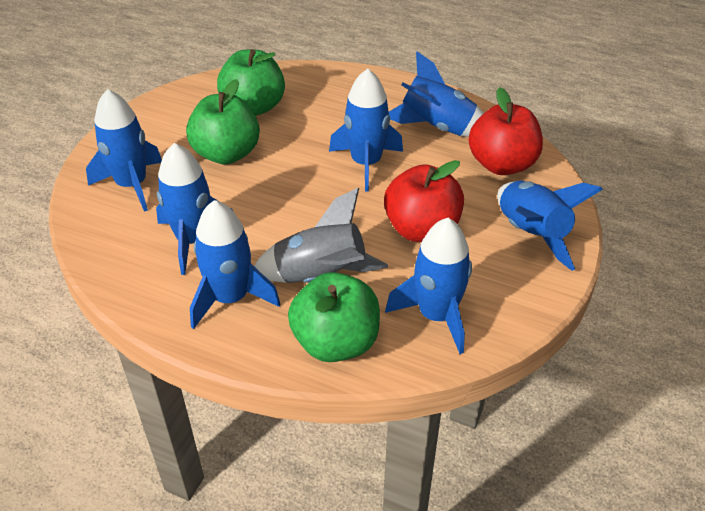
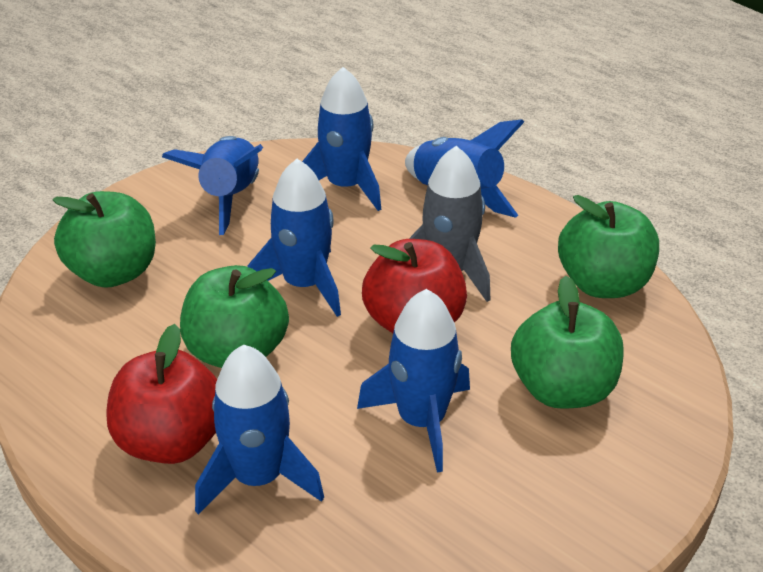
blue rocket: [86,89,162,212] [156,143,234,275] [190,200,280,329] [329,68,403,192] [385,218,472,354] [389,51,484,137] [497,181,603,271] = 7 -> [162,136,263,235] [195,345,324,514] [247,159,341,317] [302,67,381,211] [357,289,470,472] [405,119,524,218] = 6
green apple: [186,79,260,165] [217,49,285,116] [288,272,380,362] = 3 -> [53,191,156,288] [180,265,289,368] [511,276,624,409] [558,195,659,298] = 4

